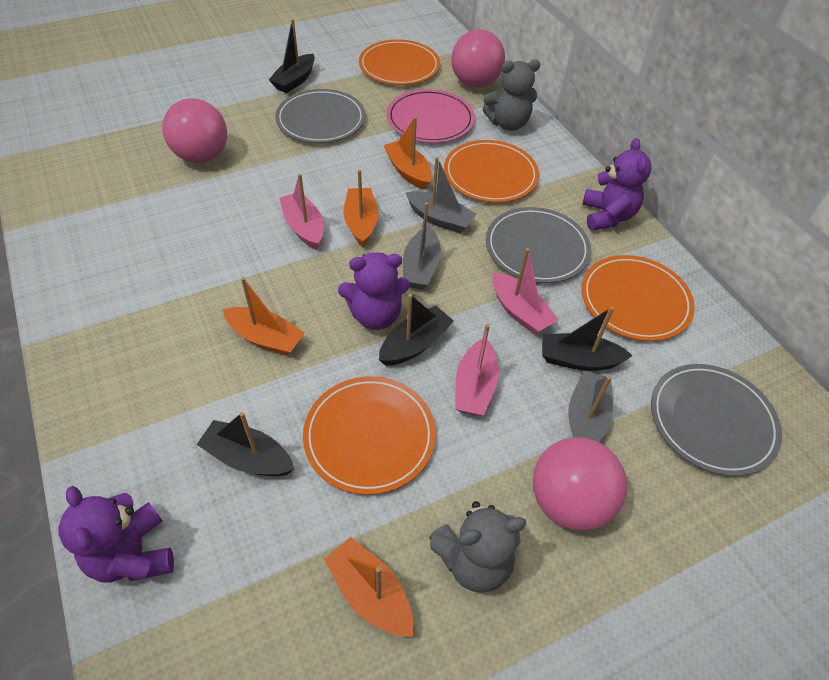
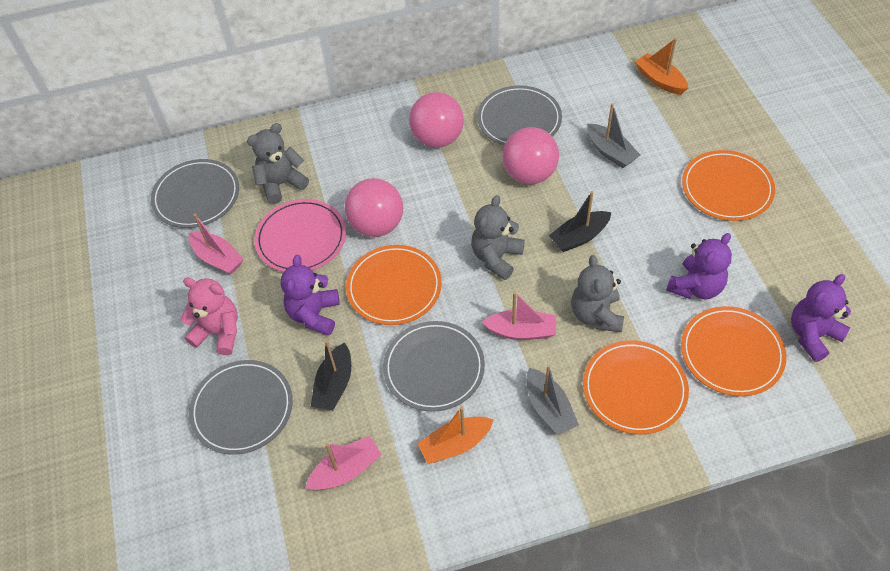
black boat: [197,412,294,476] [269,19,315,93] [379,294,454,366] [542,307,633,371] = 4 -> [311,340,351,411] [549,191,611,252] = 2
grey boat: [403,202,441,290] [405,157,477,233] [568,370,613,442] = 3 -> [526,365,579,435] [587,103,640,168] = 2
grey plate: [275,89,365,143] [486,207,591,283] [651,364,782,476] = 3 -> [151,159,239,228] [189,360,293,455] [383,321,485,412] [477,85,562,145] = 4
grey teddy bear: [429,501,526,593] [483,59,540,131] = 2 -> [247,123,309,204] [471,195,525,280] [571,255,624,332] = 3
orange boat: [223,277,305,356] [324,537,414,637] [343,170,379,247] [383,117,432,190] = 4 -> [417,406,494,464] [635,38,688,95] = 2
pink teddy bear: none = 0 -> [180,278,238,355] = 1

